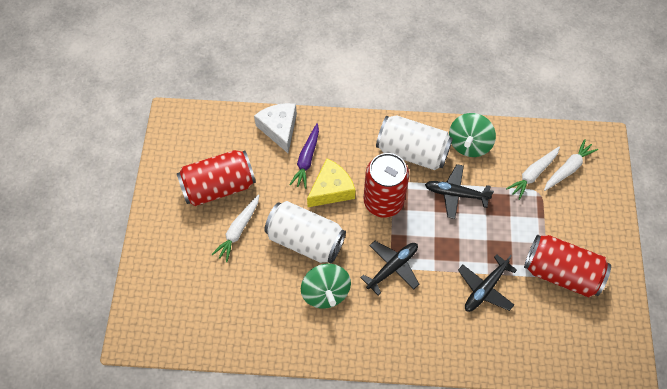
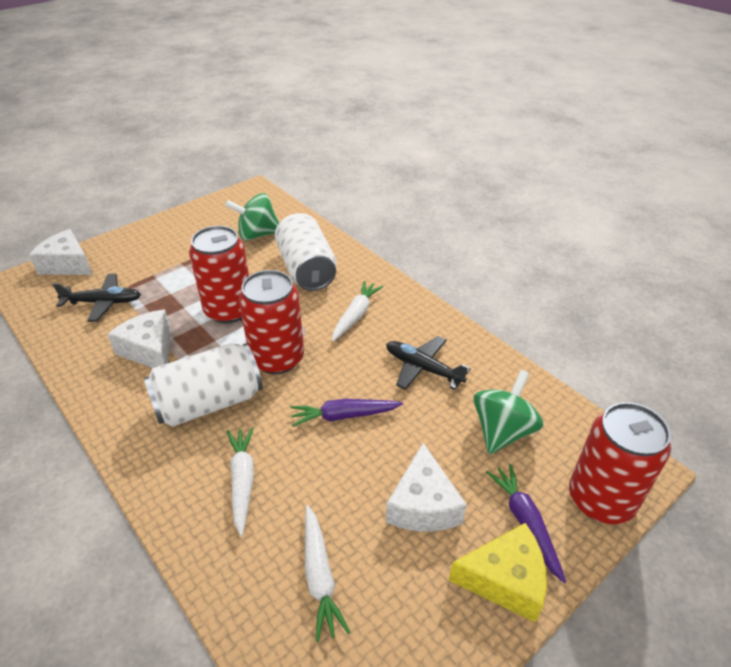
black plane: [360,241,419,295] [425,164,494,219] [458,254,517,312] = 3 -> [52,274,141,322] [386,336,471,390] = 2
purple carrot: [289,123,319,189] = 1 -> [290,399,403,427] [486,464,566,583] = 2
white cheese: [254,103,297,153] = 1 -> [29,229,93,275] [107,309,171,368] [386,443,467,532] = 3

